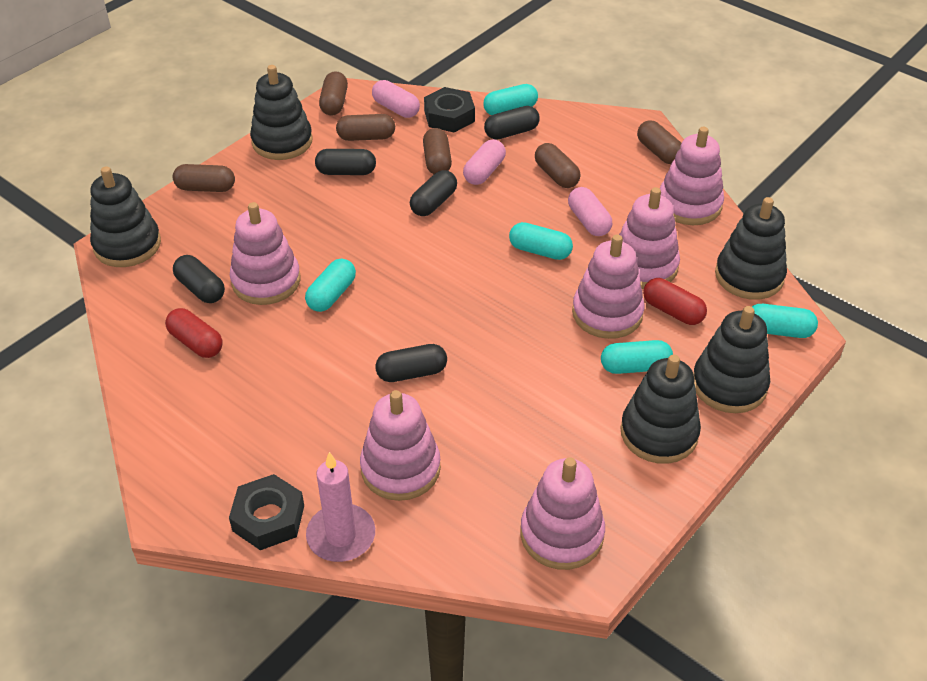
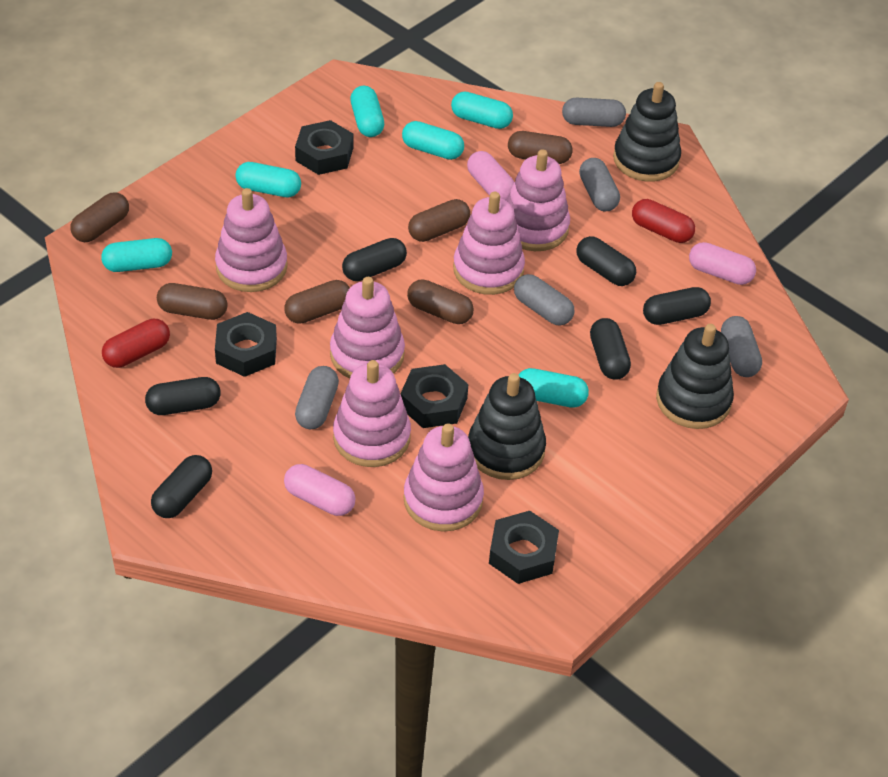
black capsule: [173,255,225,303] [315,149,376,175] [375,344,447,382] [410,170,457,216] [484,106,540,140] = 5 -> [145,377,221,415] [151,455,212,518] [342,238,407,281] [576,236,636,286] [590,318,631,380] [643,287,711,325] = 6
black nut: [229,474,304,550] [424,87,475,133] = 2 -> [215,312,277,377] [295,120,353,175] [400,364,468,428] [489,511,559,584] = 4
black stacking toy: [90,166,161,267] [250,65,313,160] [620,355,701,464] [693,306,770,413] [715,197,787,300] = 5 -> [468,373,546,480] [613,82,681,182] [656,324,734,429] = 3
grey capsule: none = 0 -> [295,366,339,429] [514,274,575,326] [562,98,626,127] [579,158,620,211] [721,316,762,377] = 5
pink candle: [306,452,375,562] = 1 -> none = 0
turquoise capsule: [305,259,356,312] [483,84,538,115] [509,222,573,260] [601,340,673,374] [752,304,818,338] = 5 -> [101,238,172,272] [235,162,301,197] [350,86,384,137] [402,121,464,160] [451,91,513,129] [519,368,589,408] = 6

